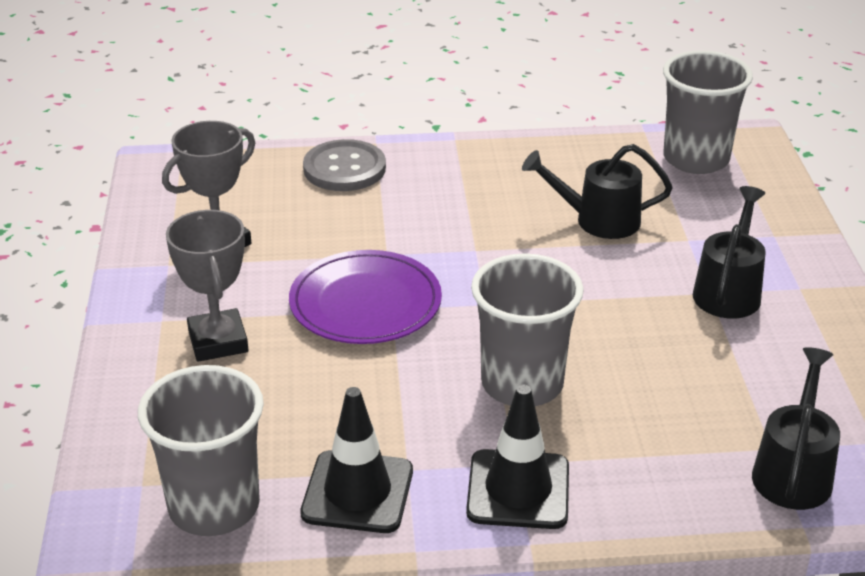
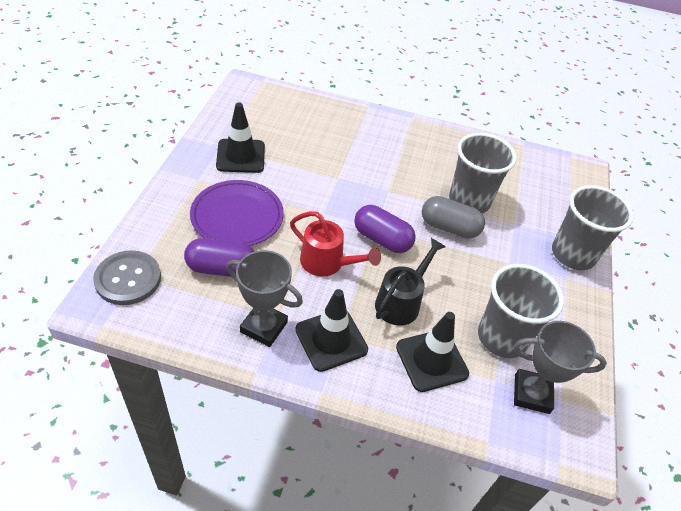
black traffic cone: [300,387,413,533] [466,385,569,529] = 2 -> [216,103,265,173] [295,289,368,372] [396,312,469,392] = 3
black watering can: [522,144,673,239] [693,186,766,319] [752,347,840,510] = 3 -> [375,238,446,326] = 1
grey capsule: none = 0 -> [422,196,485,239] = 1
purple capsule: none = 0 -> [184,238,254,277] [354,205,416,253] = 2
red watering can: none = 0 -> [290,211,381,277] = 1

